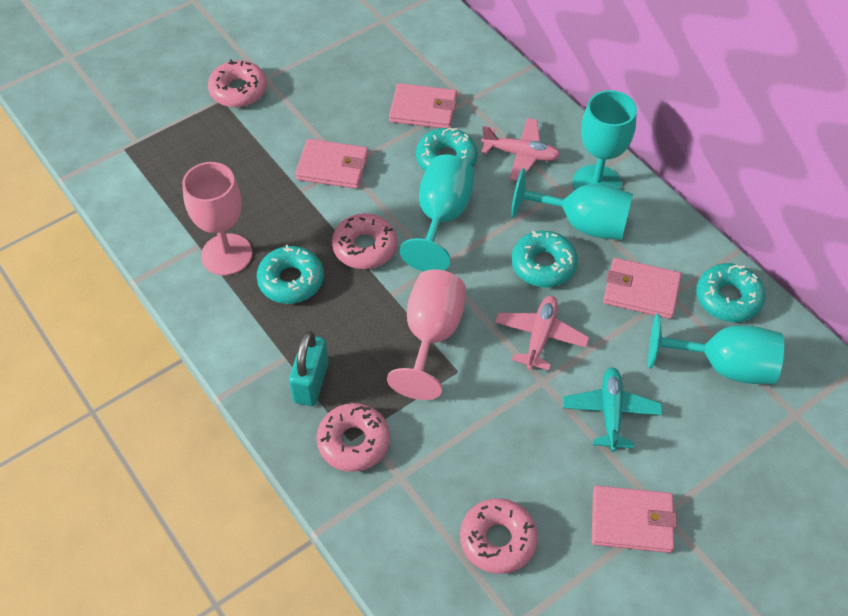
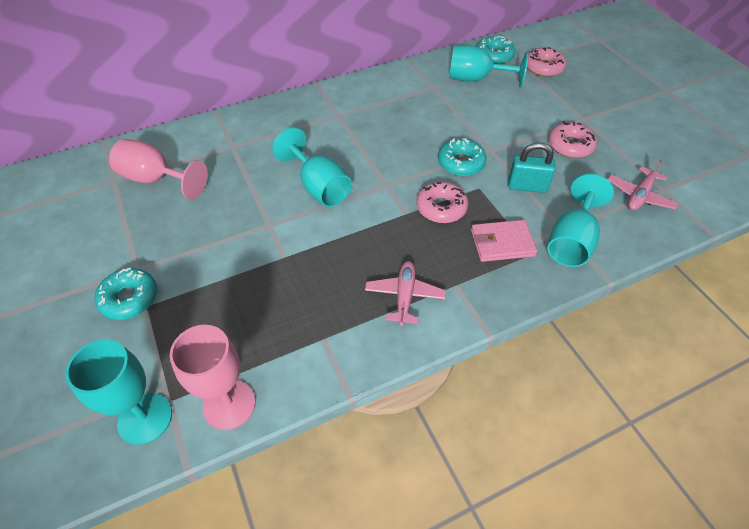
pink donut: [208,59,267,107] [316,403,390,472] [332,213,397,269] [460,498,538,574] = 4 -> [417,182,468,223] [527,47,567,77] [549,121,597,158] = 3
pink wallet: [295,139,369,189] [389,83,457,128] [592,486,677,553] [603,258,681,319] = 4 -> [471,220,537,262] = 1
turquoise donut: [257,245,324,304] [416,128,478,171] [511,231,578,288] [696,263,765,322] = 4 -> [95,267,157,320] [438,139,487,176] [476,36,515,64] = 3
turquoise plane: [563,367,663,452] = 1 -> none = 0

